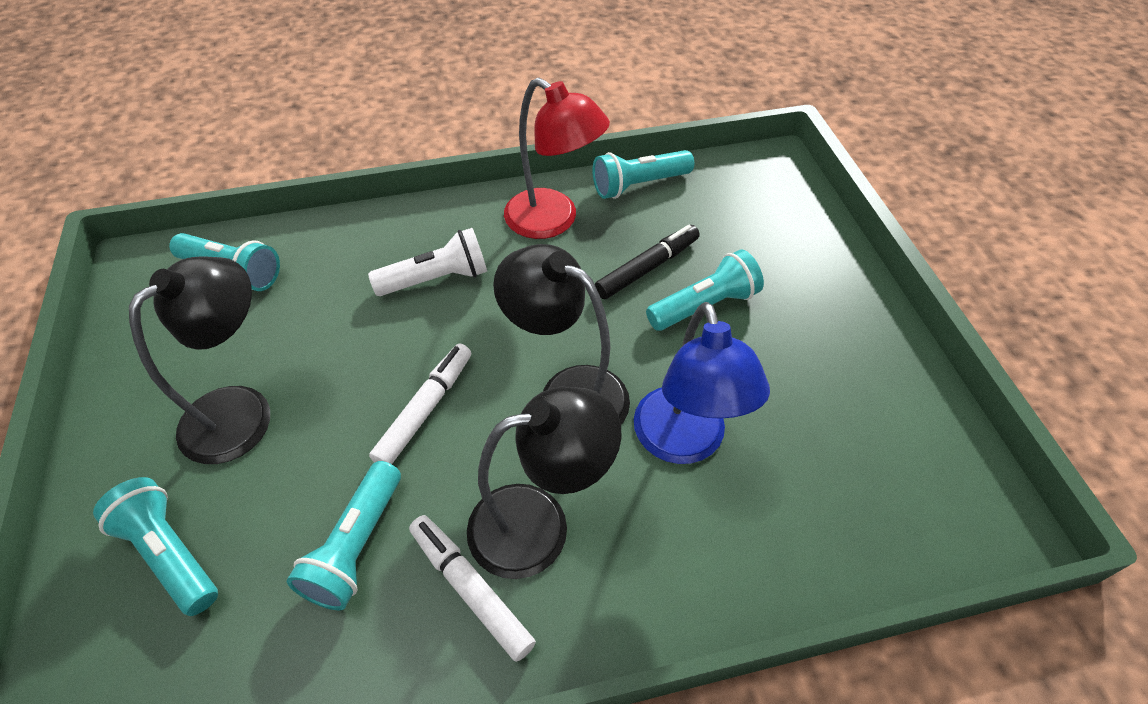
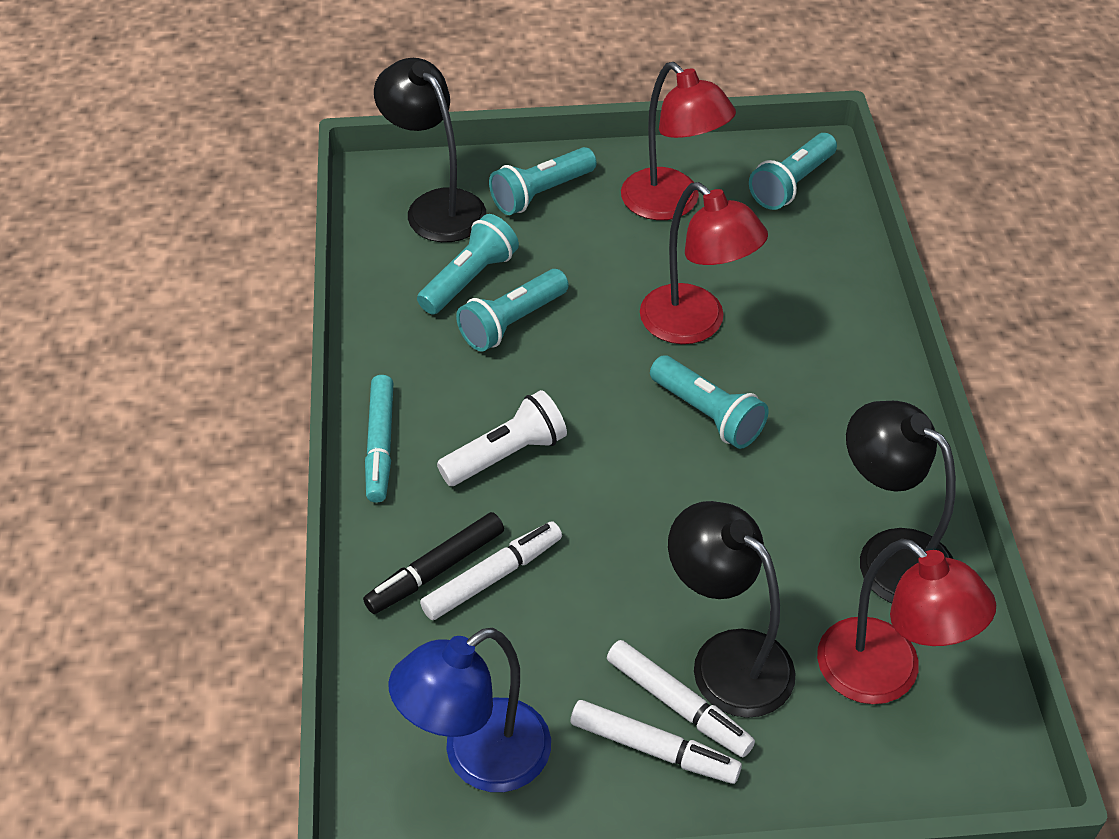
red lamp: [504,78,610,239] = 1 -> [621,62,736,220] [640,182,768,344] [817,539,996,704] = 3
turquoise marker: none = 0 -> [365,375,393,503] = 1
white marker: [369,343,471,464] [409,515,536,662] = 2 -> [420,521,562,620] [571,700,742,784] [607,640,755,757] = 3

